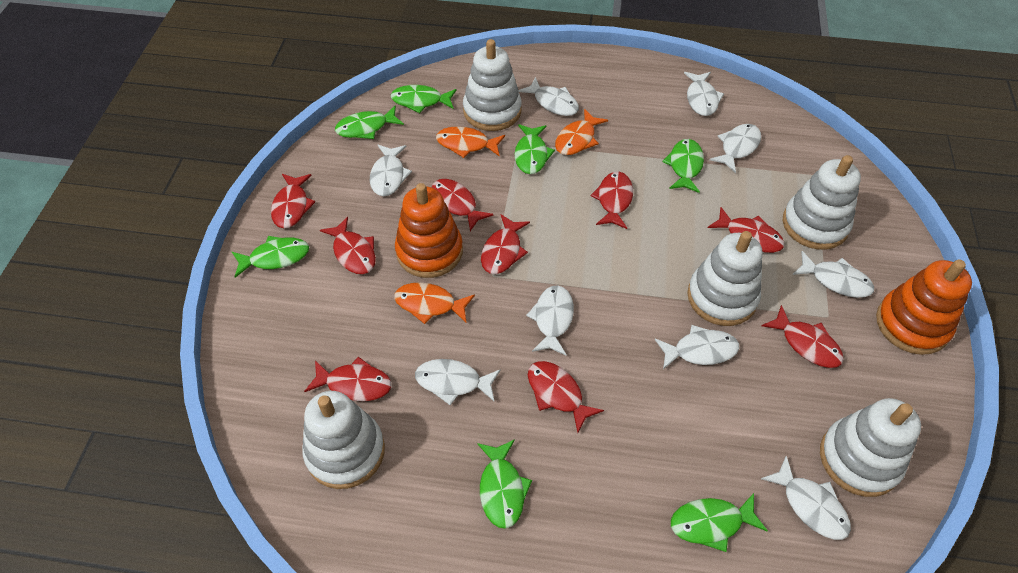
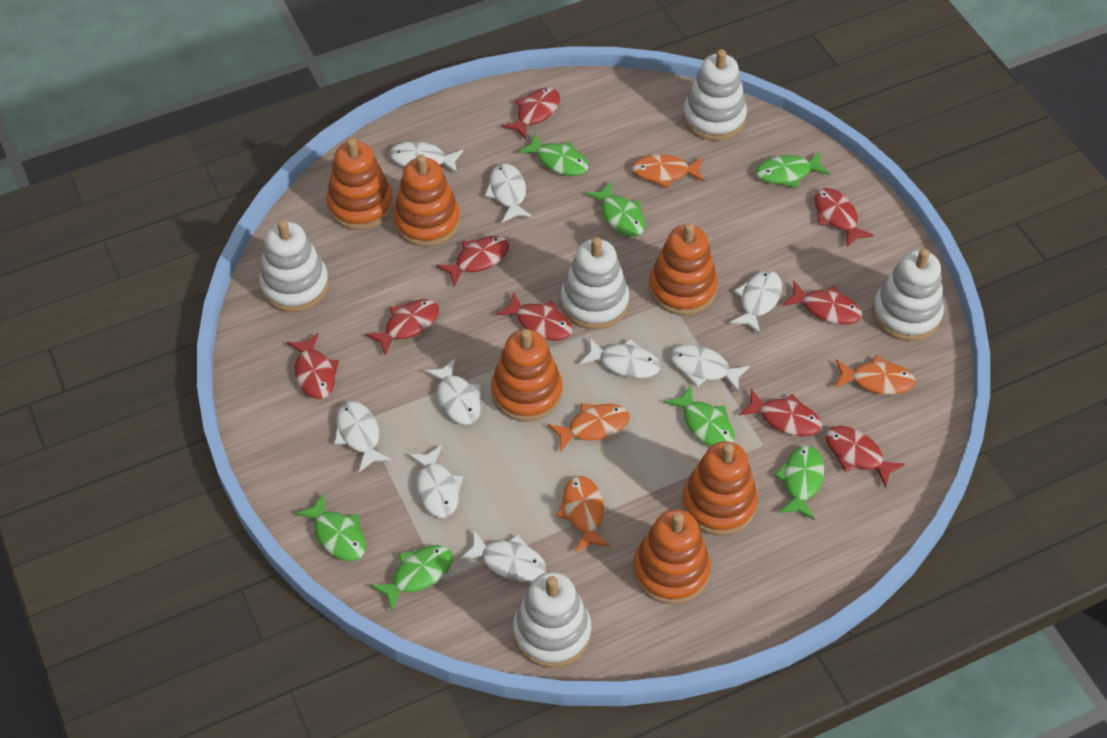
orange fish: [394,282,475,324] [436,126,505,158] [555,109,608,155] = 3 -> [548,403,630,452] [557,476,610,552] [632,154,705,188] [835,355,916,395] = 4
orange stacking toy: [395,183,463,278] [876,260,972,355] = 2 -> [326,138,393,230] [393,154,460,247] [491,329,563,422] [633,509,711,605] [649,223,718,315] [682,441,758,536] = 6

